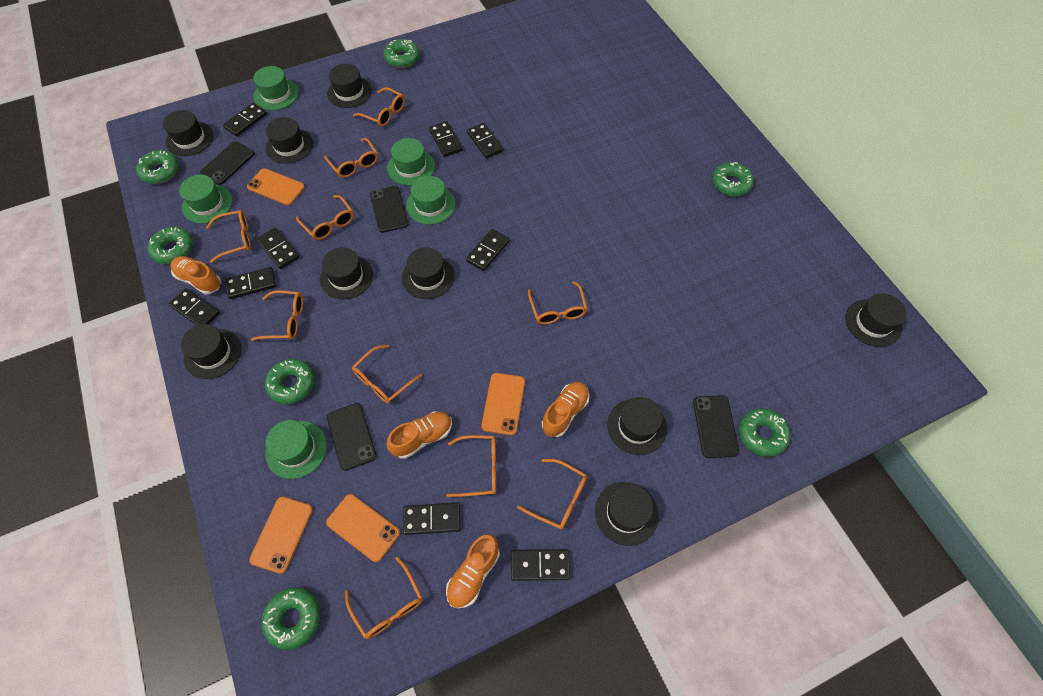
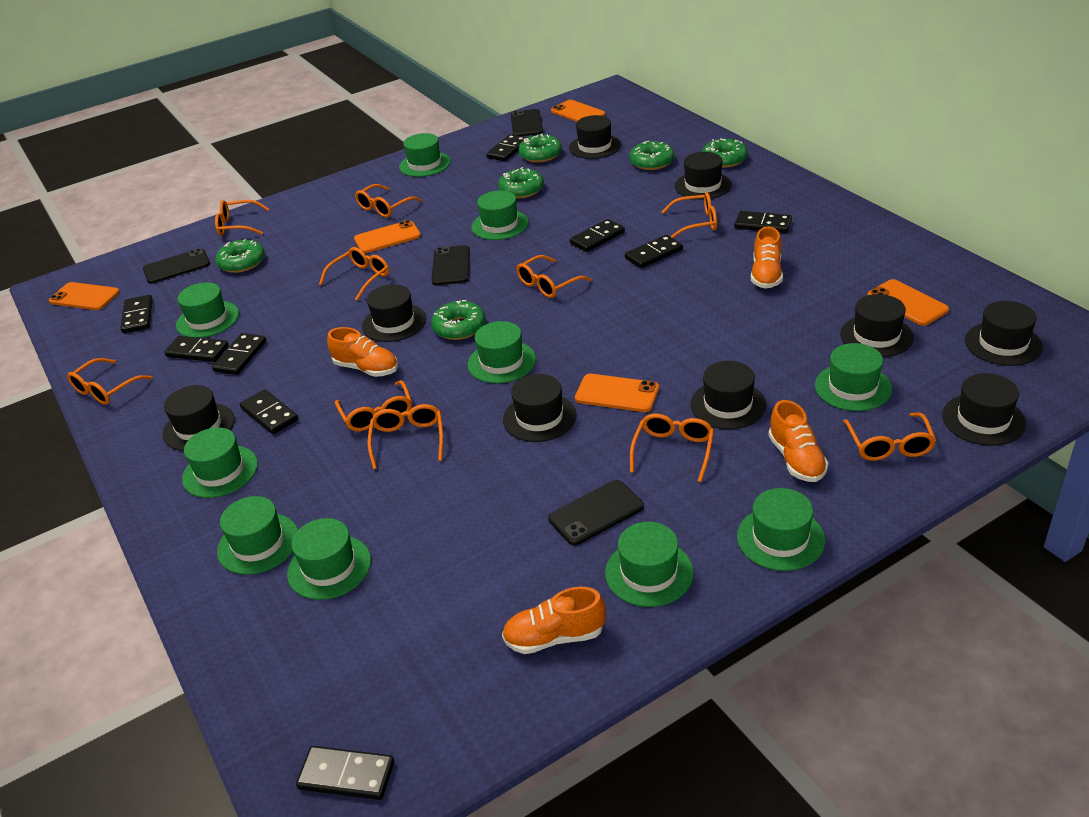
green donut: [136,150,179,184] [147,227,193,264] [261,587,321,650] [265,359,315,404] [384,39,420,68] [712,162,754,196] [739,408,791,457] = 7 -> [215,239,265,273] [431,300,486,340] [498,167,544,198] [519,133,562,163] [629,141,674,170] [702,138,748,168] = 6
green hat: [179,175,233,224] [253,66,299,110] [265,420,327,479] [387,138,435,185] [406,176,456,225] = 5 -> [176,282,239,338] [182,427,258,498] [217,496,298,575] [287,518,371,600] [399,133,451,177] [468,321,536,383] [471,190,529,240] [605,522,694,607] [737,488,825,571] [815,343,892,411] = 10
orange phone: [247,168,305,205] [249,497,313,574] [326,494,400,562] [481,373,525,435] = 4 -> [49,282,120,310] [354,220,421,253] [551,100,605,122] [575,374,659,412] [868,279,949,326] = 5

